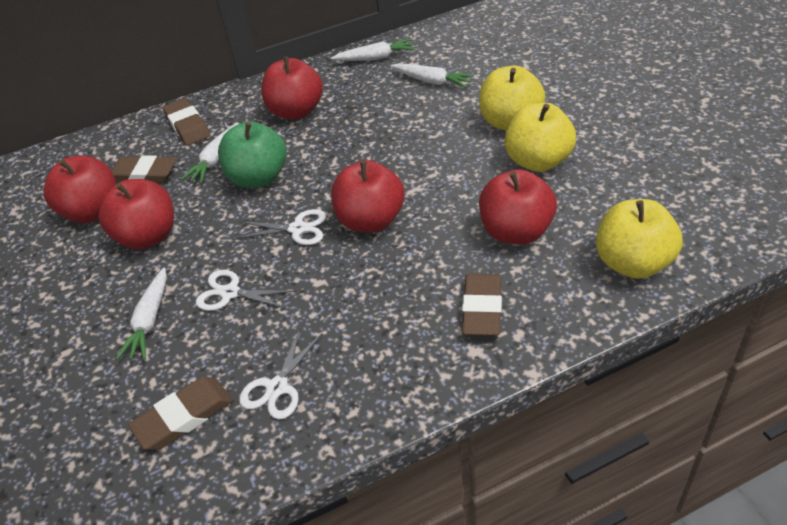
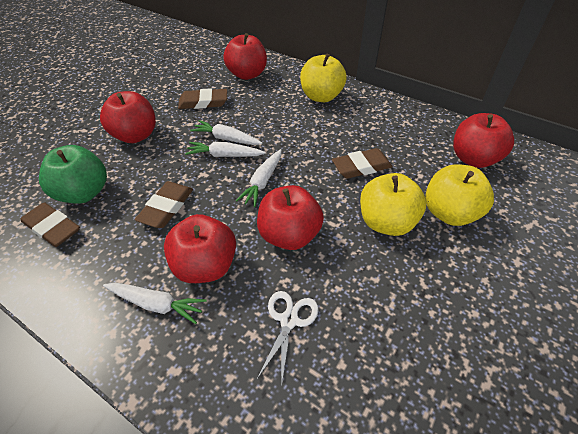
white scissors: [196,269,296,311] [236,209,326,245] [239,328,322,419] = 3 -> [257,291,319,386] = 1

